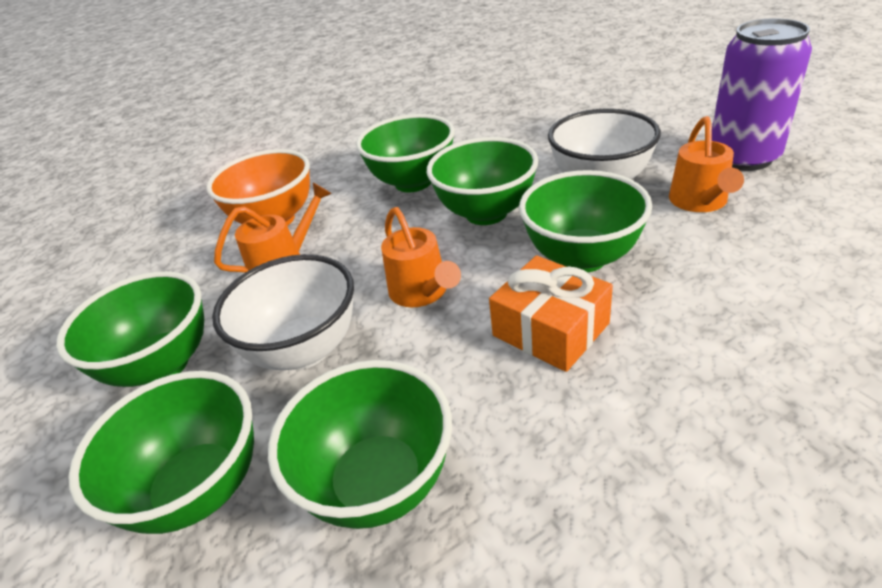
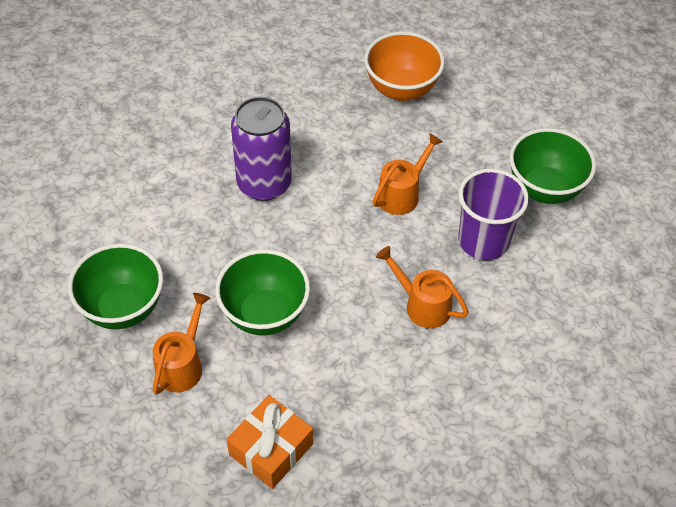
green bowl: [56,271,204,387] [68,371,254,534] [268,360,452,529] [356,114,455,192] [427,137,538,225] [519,170,652,272] = 6 -> [68,243,163,329] [215,249,310,335] [509,128,596,204] = 3
purple cup: none = 0 -> [458,168,529,260] = 1
white bowl: [212,254,354,370] [548,109,661,179] = 2 -> none = 0

